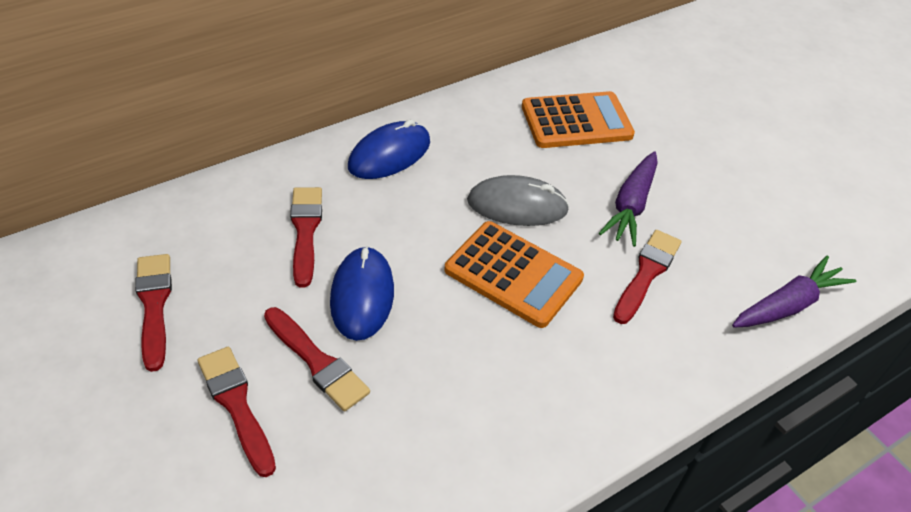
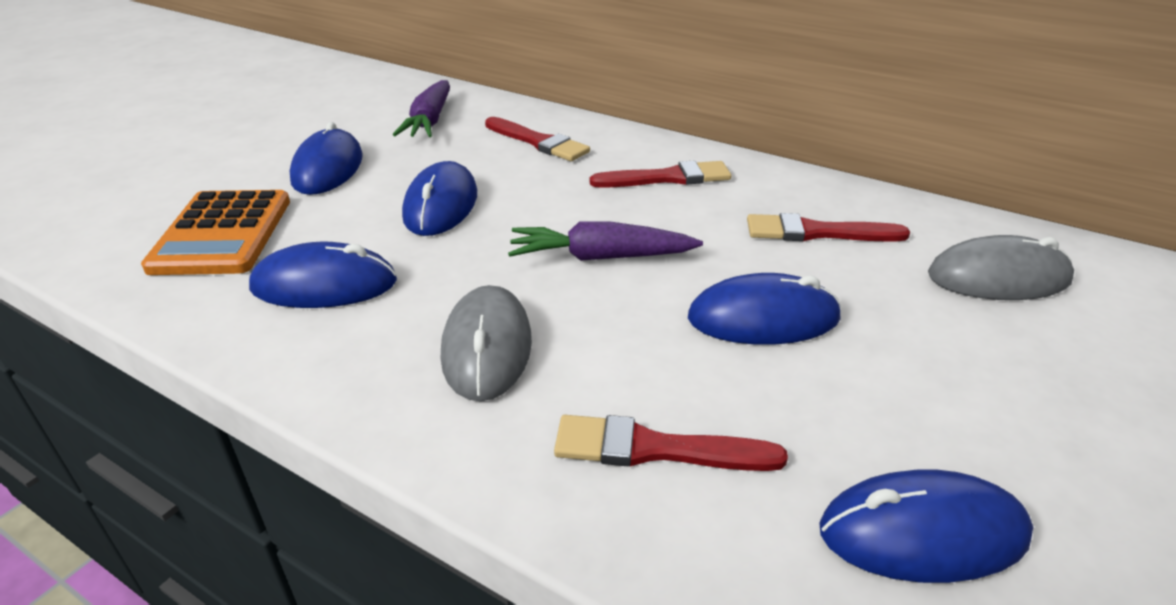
blue mouse: [330,246,394,341] [348,119,430,179] = 2 -> [249,242,397,308] [290,122,363,195] [402,161,477,236] [688,273,841,345] [819,469,1033,583] = 5
grey mouse: [467,175,570,226] = 1 -> [441,285,532,401] [928,235,1074,300] = 2
orange calculator: [444,221,584,328] [522,91,635,148] = 2 -> [141,190,290,275] = 1
red brush: [135,254,172,372] [198,347,276,477] [264,307,370,411] [290,187,322,288] [613,230,682,324] = 5 -> [485,117,590,161] [554,415,788,471] [590,161,731,188] [747,213,910,241] = 4

